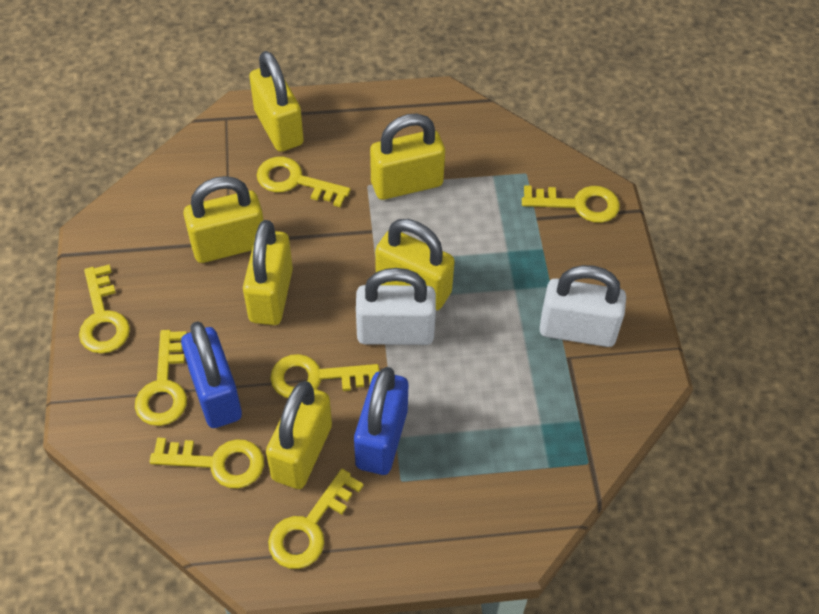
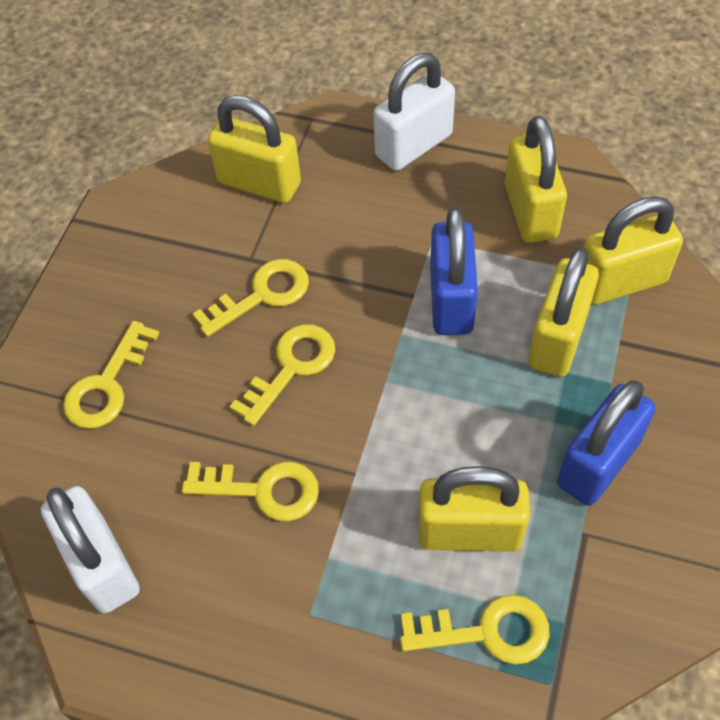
yellow key: [79,264,130,354] [135,330,187,426] [149,438,264,488] [257,157,351,207] [268,469,364,569] [270,354,379,398] [522,185,620,223] = 7 -> [63,321,159,429] [182,462,319,521] [193,259,309,337] [230,324,335,426] [400,595,550,665] = 5
yellow padlock: [183,176,264,263] [243,220,293,325] [249,51,304,152] [266,381,332,489] [370,113,445,200] [375,219,455,311] = 6 -> [207,95,301,203] [419,466,530,552] [504,116,567,243] [528,247,599,377] [583,196,683,305] = 5

